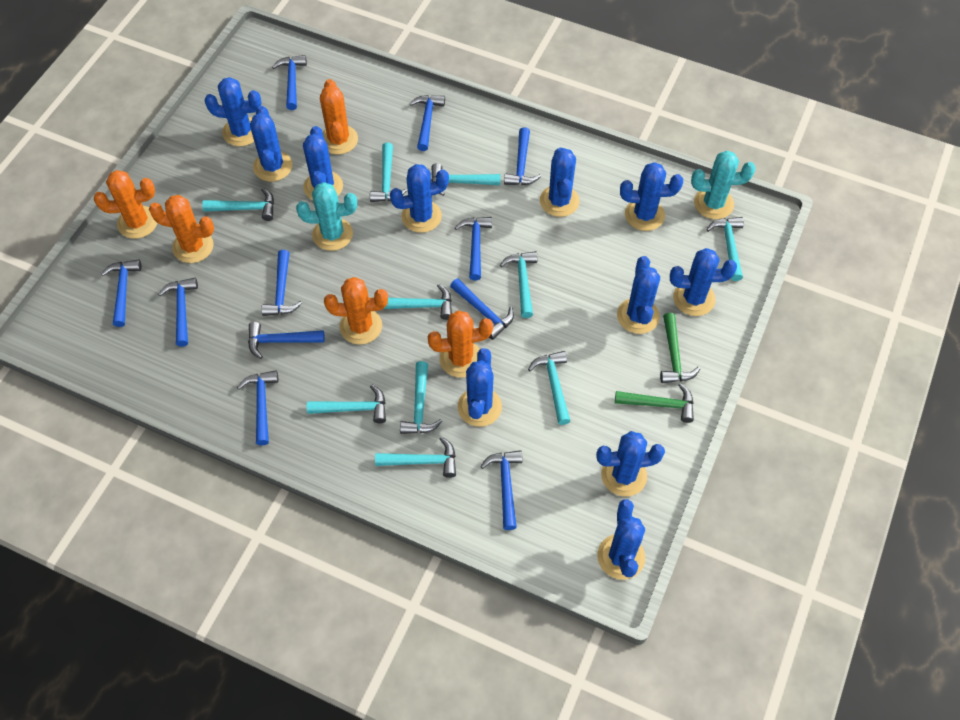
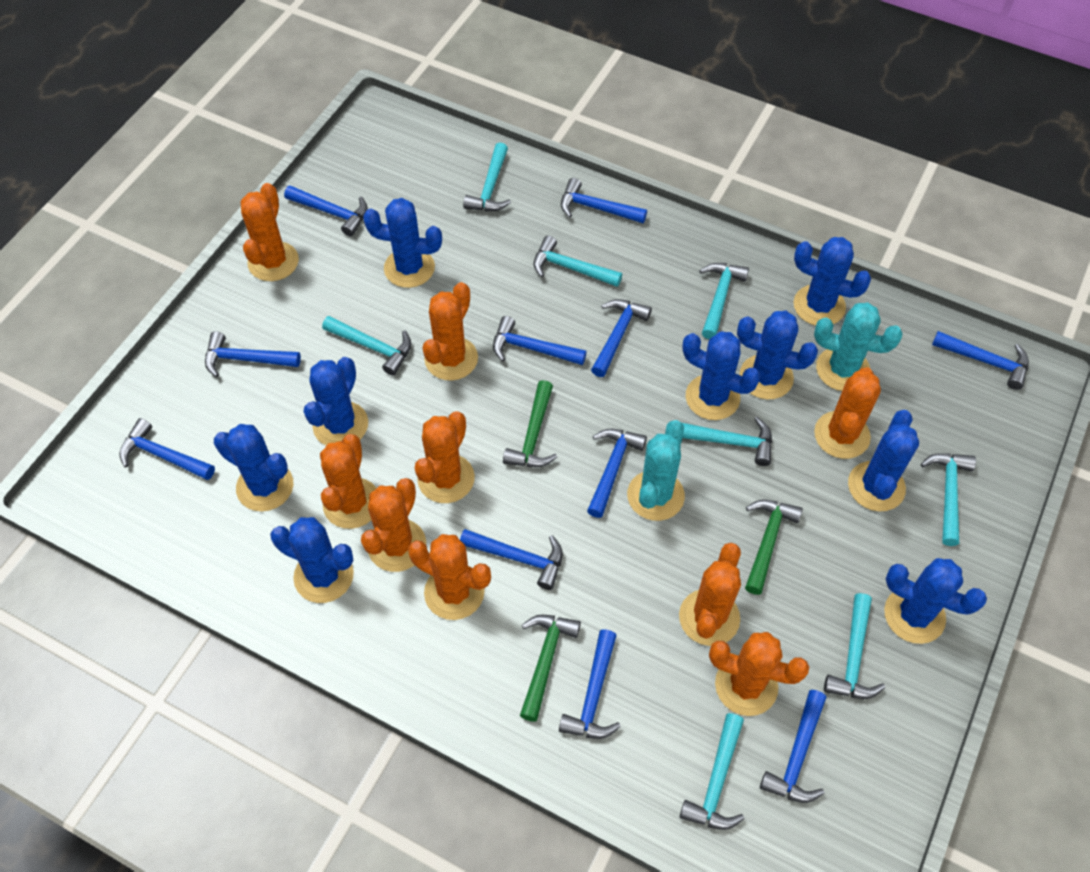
blue cactus: [204,77,261,146] [250,106,292,182] [303,126,343,200] [390,164,449,233] [458,348,502,427] [540,148,580,217] [596,431,665,496] [597,499,645,580] [617,256,660,334] [620,162,683,231] [670,248,737,316] = 11 -> [214,424,293,511] [270,517,354,603] [303,357,368,445] [363,198,442,288] [683,332,761,420] [737,311,818,399] [794,237,871,325] [848,410,919,511] [884,558,987,644] = 9
green hammer: [615,383,694,423] [660,313,700,383] = 2 -> [503,380,557,467] [520,615,581,722] [745,499,803,595] = 3
orange cactus: [94,170,157,239] [149,195,214,263] [320,79,358,155] [324,277,388,345] [428,311,493,378] = 5 -> [241,183,299,281] [320,434,376,529] [361,478,426,572] [408,534,491,620] [415,411,475,503] [422,282,478,381] [679,543,741,646] [709,632,809,716] [814,367,881,459] = 9
turquoise hammer: [202,188,274,221] [307,385,386,423] [370,143,407,202] [375,437,456,478] [384,284,452,320] [400,361,442,434] [431,163,501,196] [500,251,538,318] [528,351,570,425] [706,217,744,281] = 10 -> [322,316,411,376] [463,142,511,211] [534,235,622,287] [680,713,745,830] [682,417,772,466] [699,263,749,339] [824,593,885,699] [921,453,976,546] = 8

